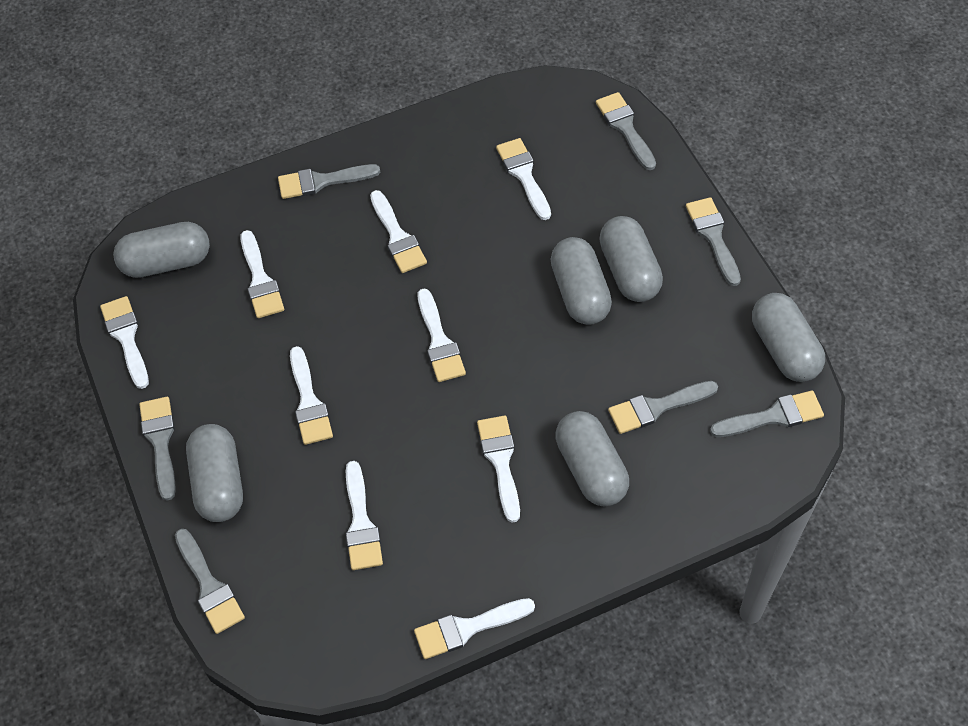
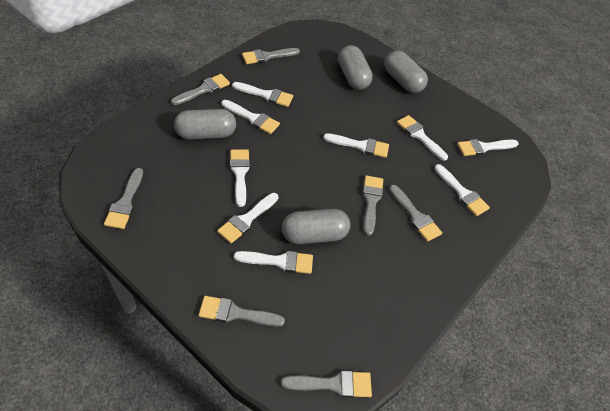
grey capsule: [113,222,210,278] [186,424,243,522] [550,237,612,325] [555,411,629,506] [599,216,663,302] [752,293,825,382] = 6 -> [174,109,236,139] [282,209,350,244] [338,45,373,90] [384,51,428,93] = 4

